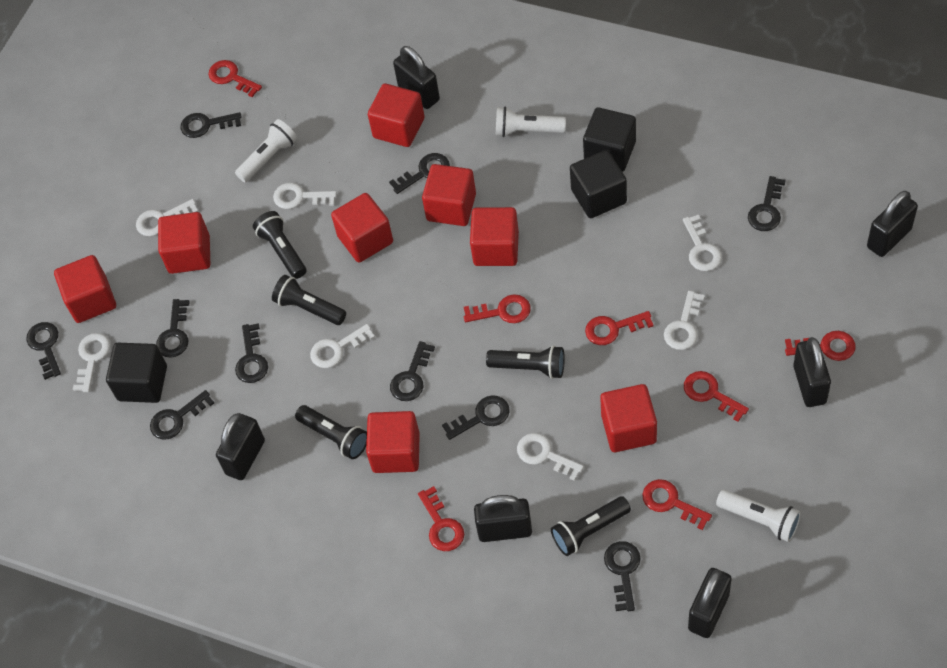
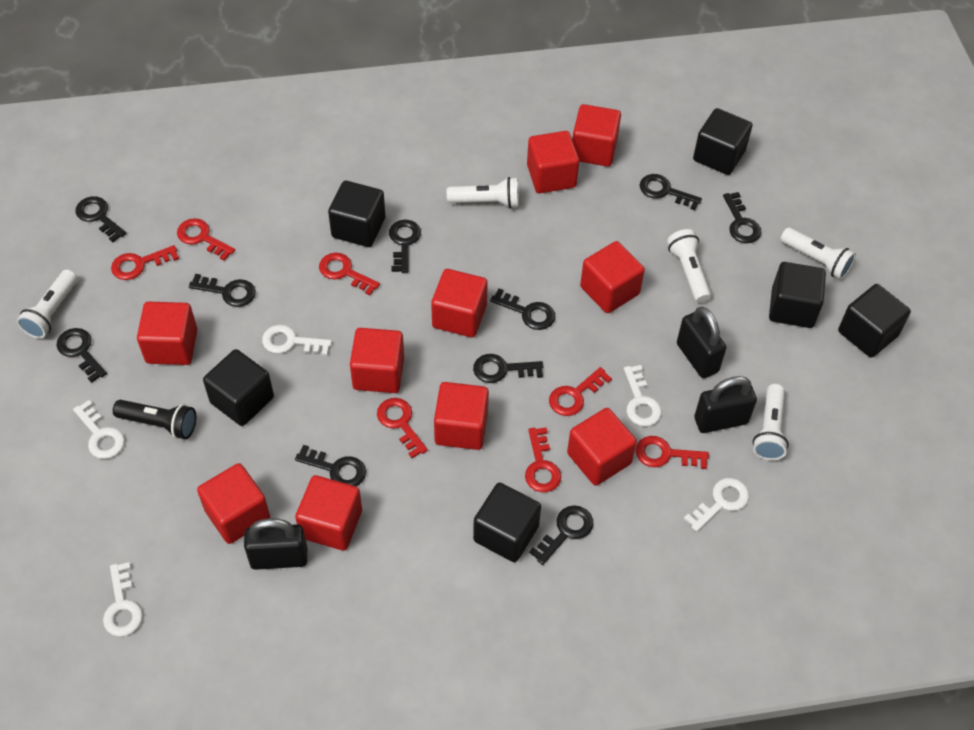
black cube: [106,343,167,403] [570,150,627,218] [583,108,636,172] = 3 -> [203,349,274,426] [328,181,385,247] [473,482,541,562] [693,108,752,175] [769,262,826,328] [838,284,911,358] = 6
black flashlight: [253,211,306,279] [272,275,346,325] [295,405,367,459] [486,345,565,379] [551,496,631,556] = 5 -> [113,400,196,439] = 1
black padlock: [216,413,265,480] [393,46,440,109] [474,495,532,542] [688,568,732,638] [793,337,831,407] [867,191,918,257] = 6 -> [244,518,307,570] [677,307,726,378] [694,376,757,433] = 3
red cube: [54,255,116,323] [158,212,210,274] [331,193,393,263] [366,411,420,473] [368,84,425,147] [422,164,476,226] [470,207,519,266] [600,384,657,452] = 8 -> [137,301,197,365] [197,463,270,544] [295,475,362,551] [350,328,404,393] [431,269,488,337] [434,382,489,450] [527,131,579,193] [567,408,637,486] [572,104,621,167] [580,241,645,313] = 10
white flashlight: [235,119,297,182] [496,106,566,137] [716,490,801,542] = 3 -> [17,270,78,339] [447,177,519,208] [667,229,711,303] [753,384,789,460] [780,227,856,280] = 5
white key: [73,333,111,392] [136,199,198,236] [273,183,337,209] [310,324,375,368] [517,433,584,481] [664,291,705,350] [683,215,722,271] = 7 -> [73,400,125,459] [103,562,143,636] [262,325,332,356] [624,365,662,426] [684,478,749,532] = 5

